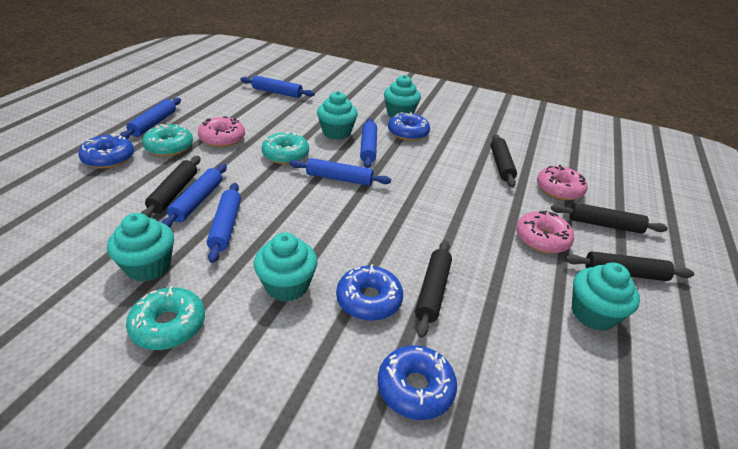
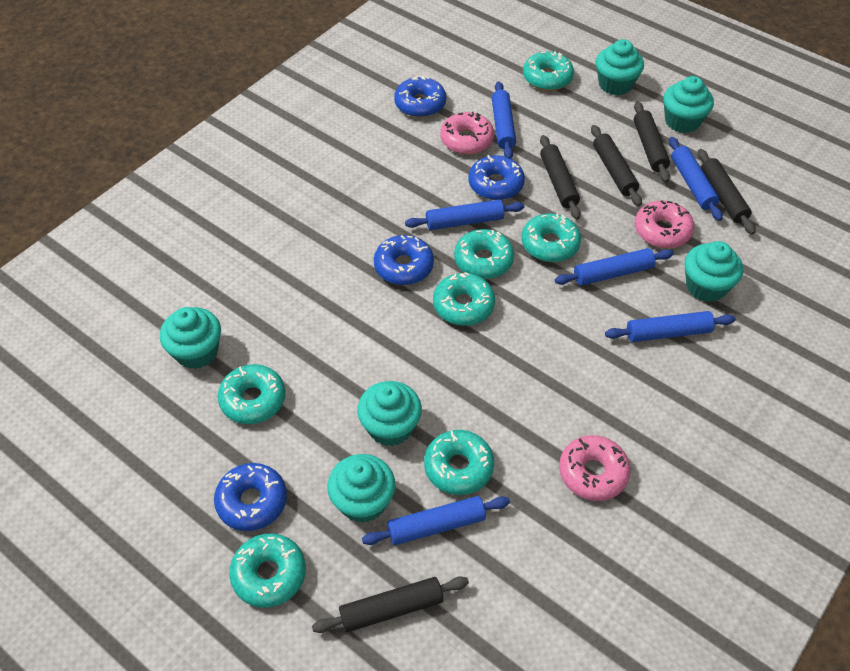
turquoise cupcake: [107,213,174,282] [254,232,318,302] [317,91,358,140] [384,75,421,118] [572,263,640,331] = 5 -> [160,307,221,369] [327,454,395,523] [357,381,422,446] [596,39,644,95] [663,76,714,133] [684,241,743,302] = 6
turquoise donut: [126,286,205,350] [142,124,193,156] [262,132,309,164] = 3 -> [218,364,285,424] [229,533,306,608] [424,430,494,495] [433,272,495,326] [454,229,514,279] [522,214,581,262] [523,51,574,91] = 7

